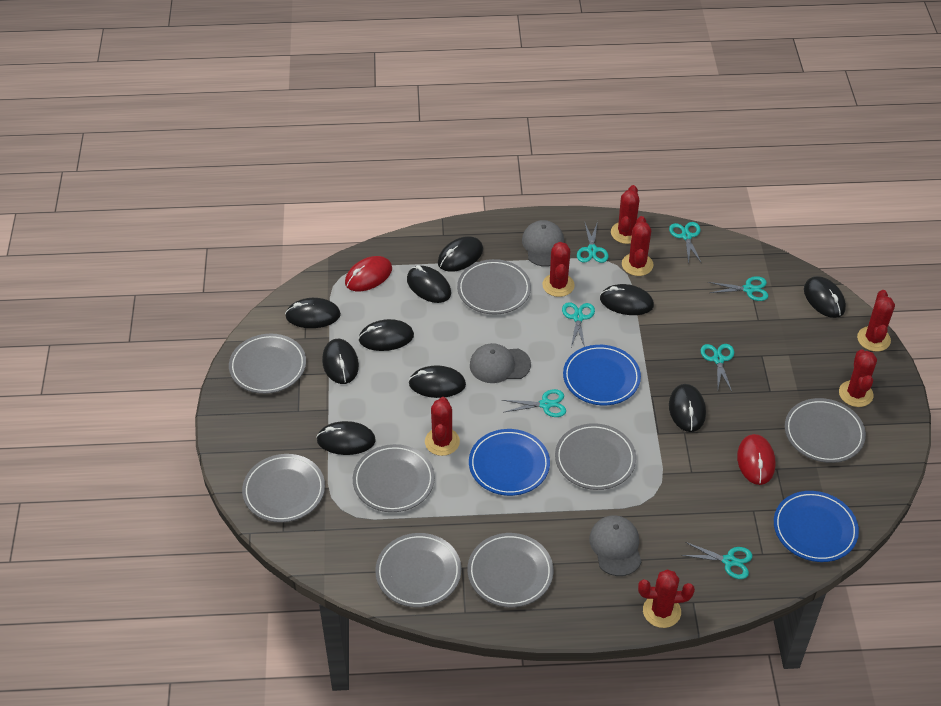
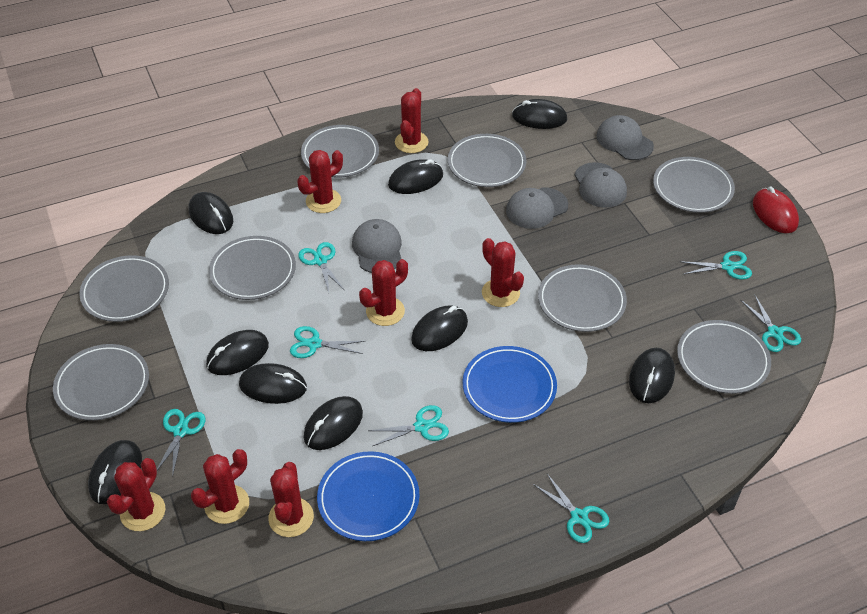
black mouse: [285,298,341,328] [317,421,376,455] [322,339,359,384] [358,319,414,351] [407,265,451,303] [409,366,466,398] [438,236,483,272] [600,284,654,315] [669,384,706,432] [804,276,846,318] = 10 -> [88,440,142,504] [189,192,233,234] [206,330,269,375] [239,363,307,404] [303,396,363,450] [388,159,443,194] [411,305,468,351] [512,99,567,129] [629,348,675,403] = 9
blue plate: [469,429,550,496] [563,345,641,405] [774,491,859,562] = 3 -> [317,451,419,541] [463,346,557,423] = 2
grey cap: [470,343,531,383] [522,220,564,267] [589,516,642,576] = 3 -> [352,219,402,273] [506,187,568,229] [574,162,627,208] [596,115,654,160] = 4
red mouse: [345,256,392,291] [737,434,776,485] = 2 -> [753,187,799,233] = 1

